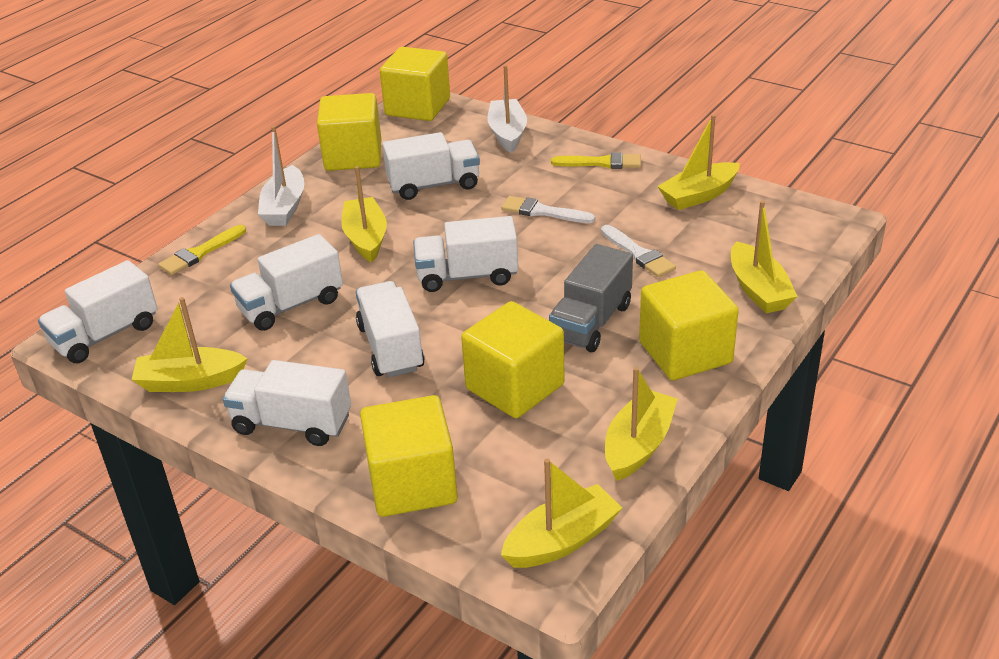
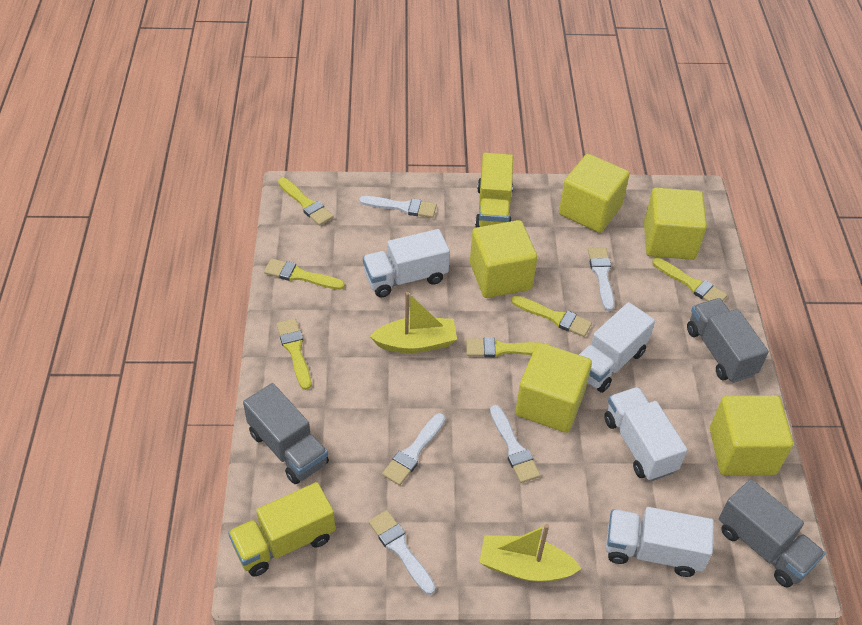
grey truck: [549,244,633,352] = 1 -> [243,383,329,484] [687,298,769,383] [719,479,825,587] = 3
white boat: [258,126,304,226] [487,65,527,153] = 2 -> none = 0
white brush: [501,196,595,223] [601,225,676,277] = 2 -> [359,196,437,218] [368,510,436,595] [382,413,445,486] [490,405,541,483] [588,247,614,311] = 5
white truck: [38,260,158,363] [223,360,351,446] [230,234,343,331] [356,281,425,378] [382,132,480,200] [413,216,518,292] = 6 -> [363,229,450,297] [579,302,655,393] [604,387,687,481] [606,507,714,577] = 4
yellow boat: [131,297,248,392] [341,166,387,263] [501,458,622,568] [605,367,678,481] [657,114,740,210] [731,201,798,313] = 6 -> [370,292,457,353] [479,524,582,582] = 2
yellow brush: [158,225,246,275] [551,152,641,169] = 2 -> [264,259,345,290] [276,319,311,390] [278,178,334,226] [466,337,551,357] [511,296,592,337] [652,258,727,301] = 6
yellow truck: none = 0 -> [228,482,335,577] [475,153,513,228] = 2

